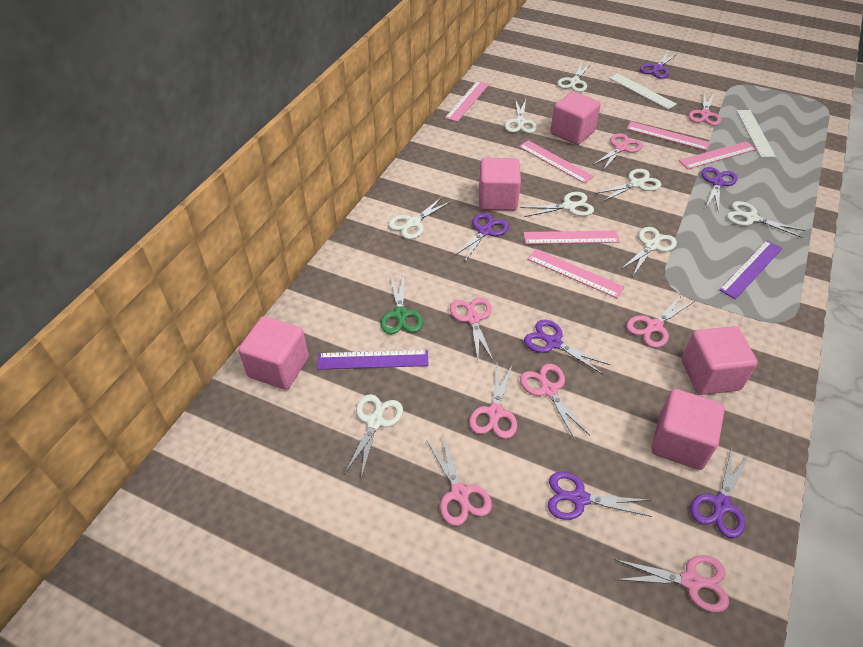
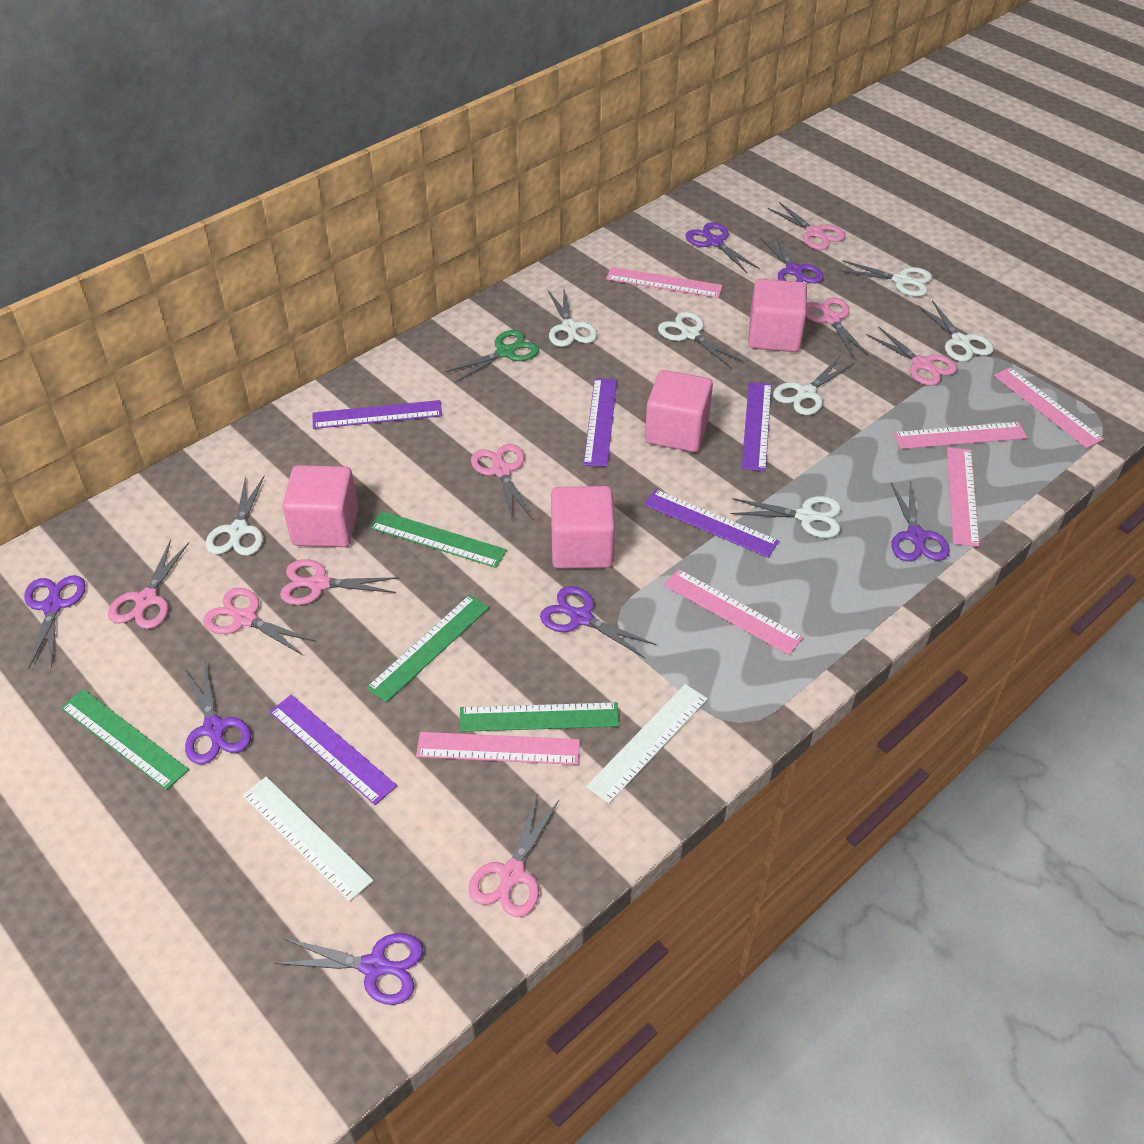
green ruler: none = 0 -> [61,689,189,790] [366,595,489,702] [370,511,507,568] [459,702,619,732] = 4
pink cube: [238,316,309,389] [479,158,521,211] [550,91,601,145] [651,389,725,470] [681,326,758,395] = 5 -> [282,465,358,547] [551,486,615,569] [645,370,713,452] [748,279,807,352] = 4
purple ruler: [317,350,429,370] [719,240,782,299] = 2 -> [269,695,397,805] [313,400,442,429] [583,378,617,467] [644,489,779,558] [742,382,772,471] = 5
purple scissors: [452,213,509,262] [524,320,610,375] [548,472,652,520] [640,52,678,79] [690,447,750,538] [701,167,737,212] = 6 -> [24,575,86,669] [184,662,251,764] [274,933,423,1005] [540,586,656,658] [685,222,759,273] [760,235,824,284] [891,481,950,562] = 7
white scissors: [344,394,403,478] [388,196,452,239] [505,98,537,133] [521,192,594,217] [557,62,592,92] [595,169,661,201] [620,227,677,276] [727,201,805,238] = 8 -> [205,476,264,556] [548,289,597,347] [658,312,743,368] [730,496,841,538] [773,356,854,415] [838,260,932,297] [918,300,994,362] = 7

